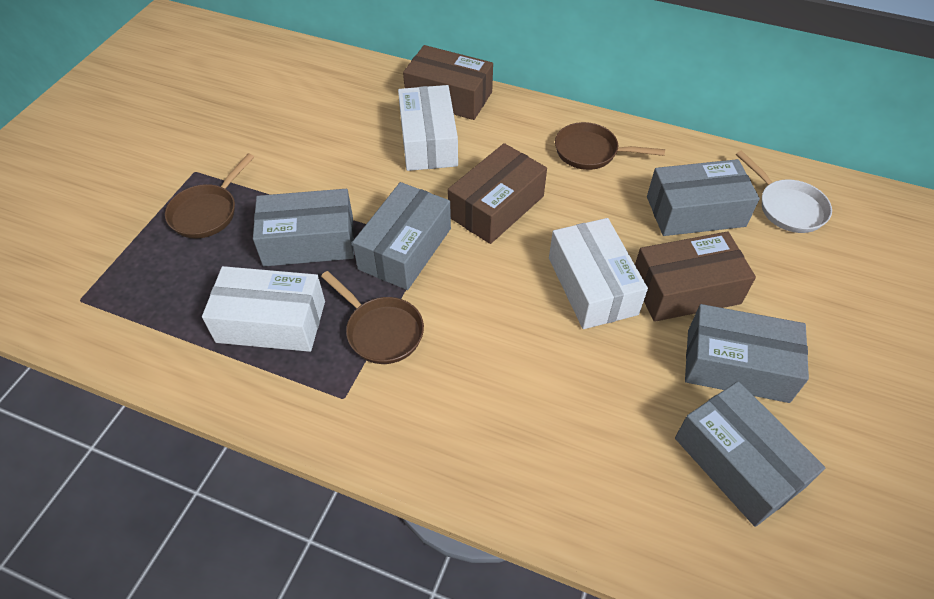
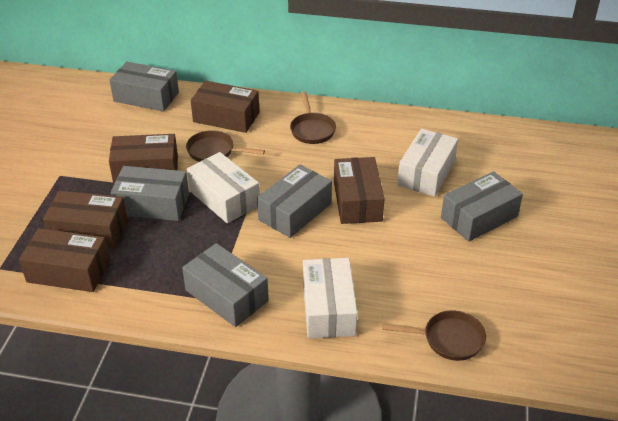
brown box: [403,45,493,120] [448,143,547,244] [635,231,756,322] = 3 -> [19,228,110,292] [43,191,128,249] [109,134,178,184] [191,81,259,133] [334,157,385,224] = 5
white pan: [736,151,832,233] = 1 -> none = 0

